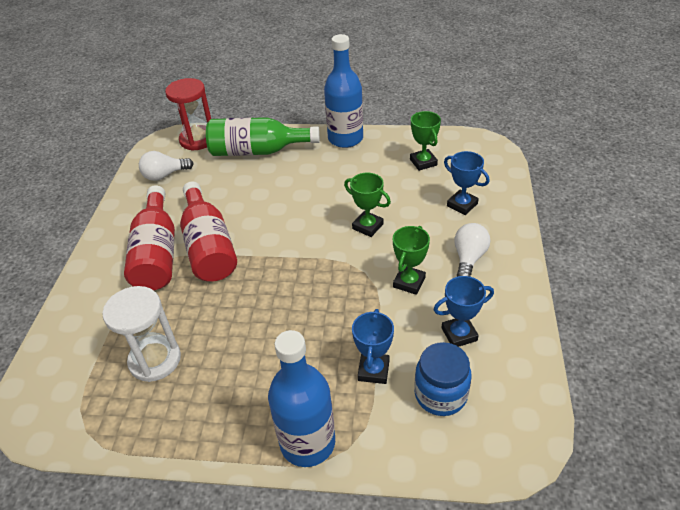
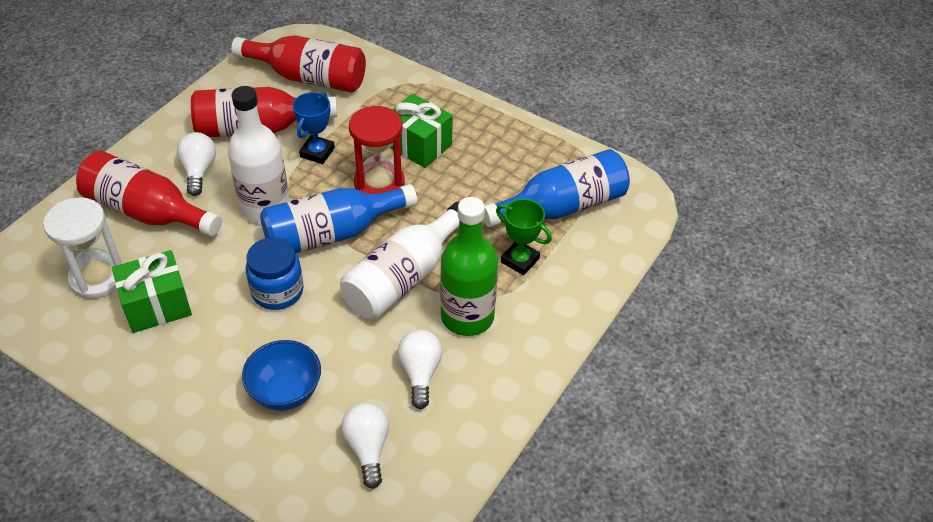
blue bowl: none = 0 -> [242,340,321,411] = 1
blue trophy: [352,309,394,384] [434,276,494,347] [444,151,489,215] = 3 -> [293,92,335,164] = 1
green gift: none = 0 -> [112,250,192,333] [390,93,453,168] = 2
green trophy: [344,173,391,237] [393,226,430,295] [410,111,441,171] = 3 -> [496,199,552,275] = 1
red bottle: [124,185,175,290] [180,181,237,282] = 2 -> [76,151,222,236] [191,87,337,137] [231,35,366,92] = 3
white bottle: none = 0 -> [228,86,290,223] [340,202,459,320] = 2
white light bulb: [139,151,194,181] [454,223,490,277] = 2 -> [177,132,216,196] [341,403,389,489] [398,329,443,409] = 3

